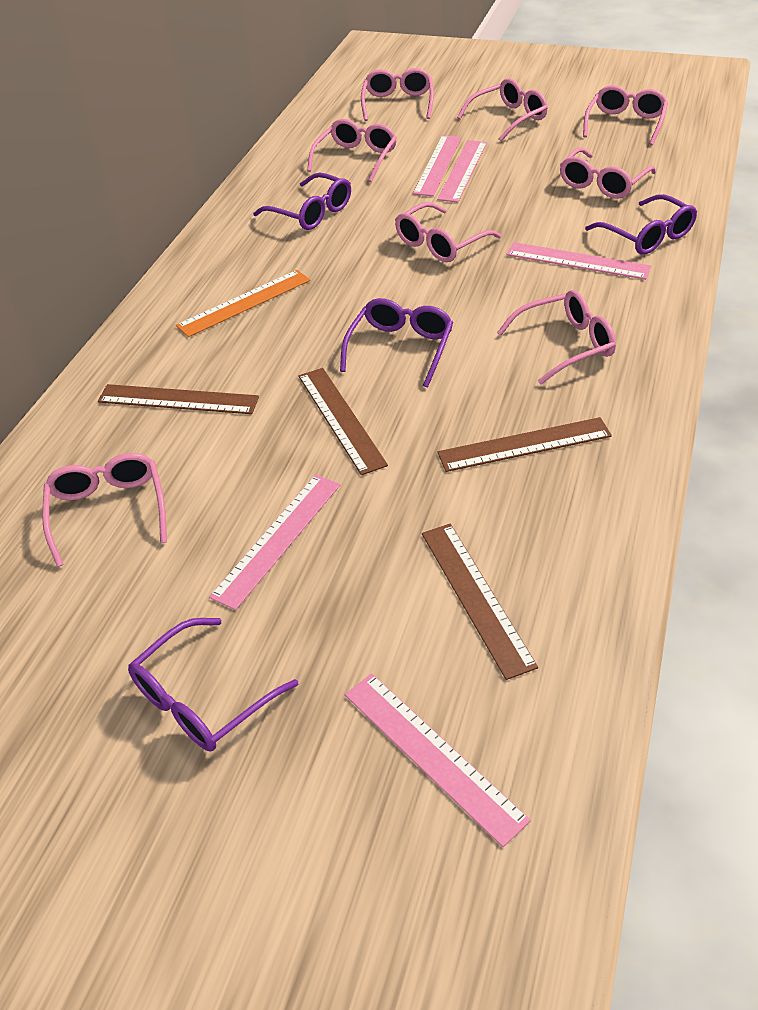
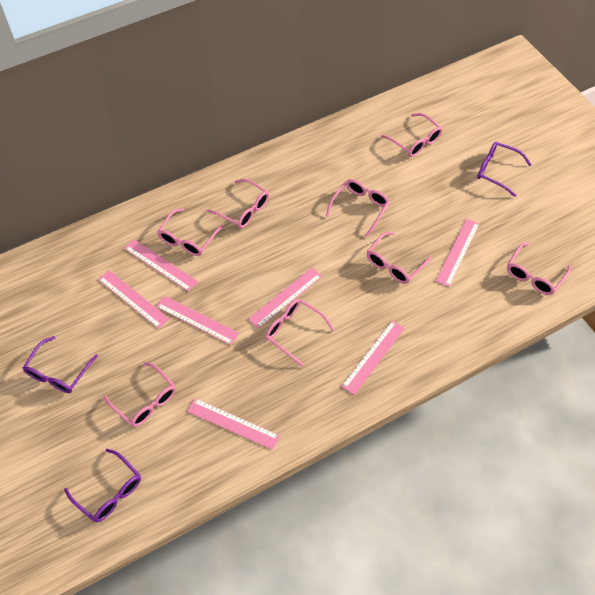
brown ruler: [98,384,259,414] [299,368,388,475] [422,524,538,680] [437,417,612,472] = 4 -> none = 0
orange ruler: [176,270,310,337] = 1 -> none = 0
pink ruler: [209,474,340,610] [345,674,531,847] [413,135,461,196] [437,140,487,202] [506,242,651,280] = 5 -> [98,270,169,329] [124,239,198,292] [156,296,239,345] [187,398,280,450] [248,268,322,329] [342,320,405,395] [436,219,479,287] = 7
purple glasses: [128,618,298,752] [253,173,351,230] [340,298,453,387] [585,194,697,255] = 4 -> [23,336,98,393] [64,449,141,522] [477,142,532,197] = 3

